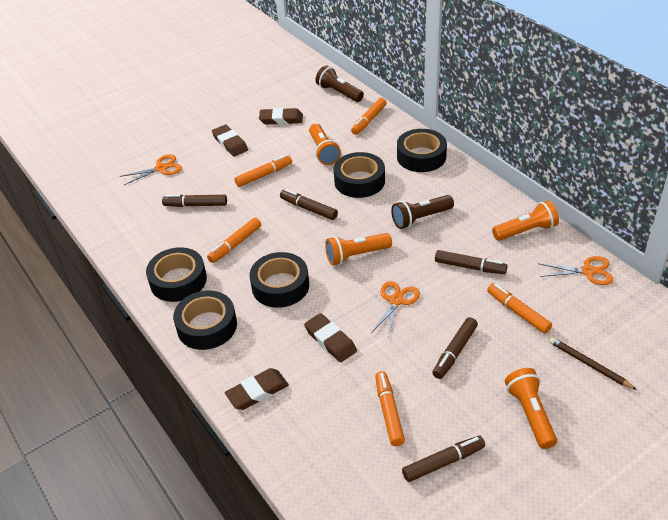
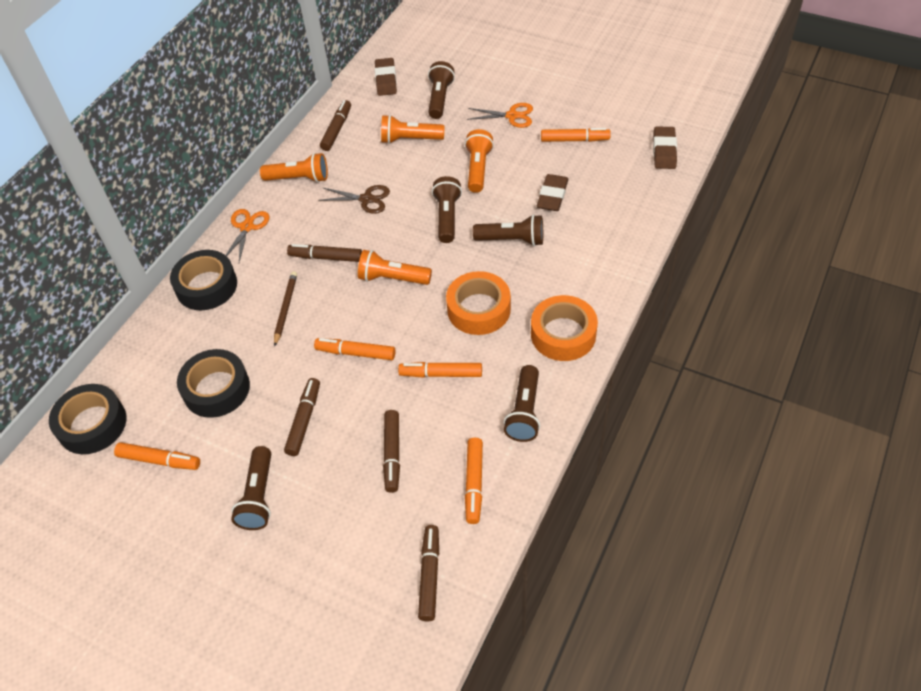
black tape: [146,247,207,302] [173,291,237,350] [249,252,309,308] [334,152,385,198] [397,129,447,172] = 5 -> [49,384,127,454] [170,250,237,310] [177,349,250,418] = 3
brown eraser: [212,125,248,156] [225,368,289,410] [259,108,303,125] [304,313,357,362] = 4 -> [375,58,397,96] [537,174,568,211] [653,126,677,169] = 3
brown flashlight: [315,65,364,102] [391,195,454,229] = 2 -> [231,446,271,530] [428,61,455,119] [432,176,462,243] [473,214,543,246] [504,365,540,442] = 5
brown scissors: none = 0 -> [318,185,390,214] = 1
orange scissors: [120,154,182,185] [371,281,420,338] [538,256,613,285] = 3 -> [226,209,269,262] [467,103,533,128] = 2
orange tape: none = 0 -> [446,271,511,335] [531,295,598,361] = 2

